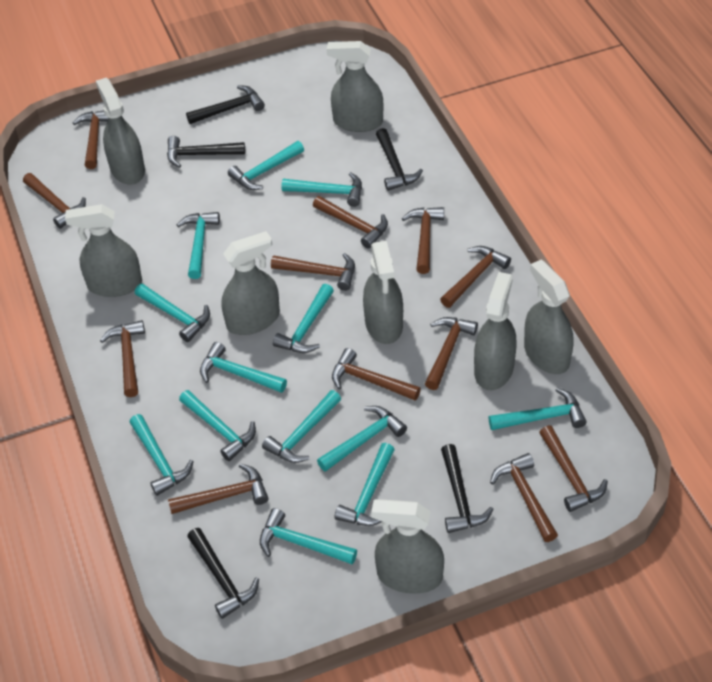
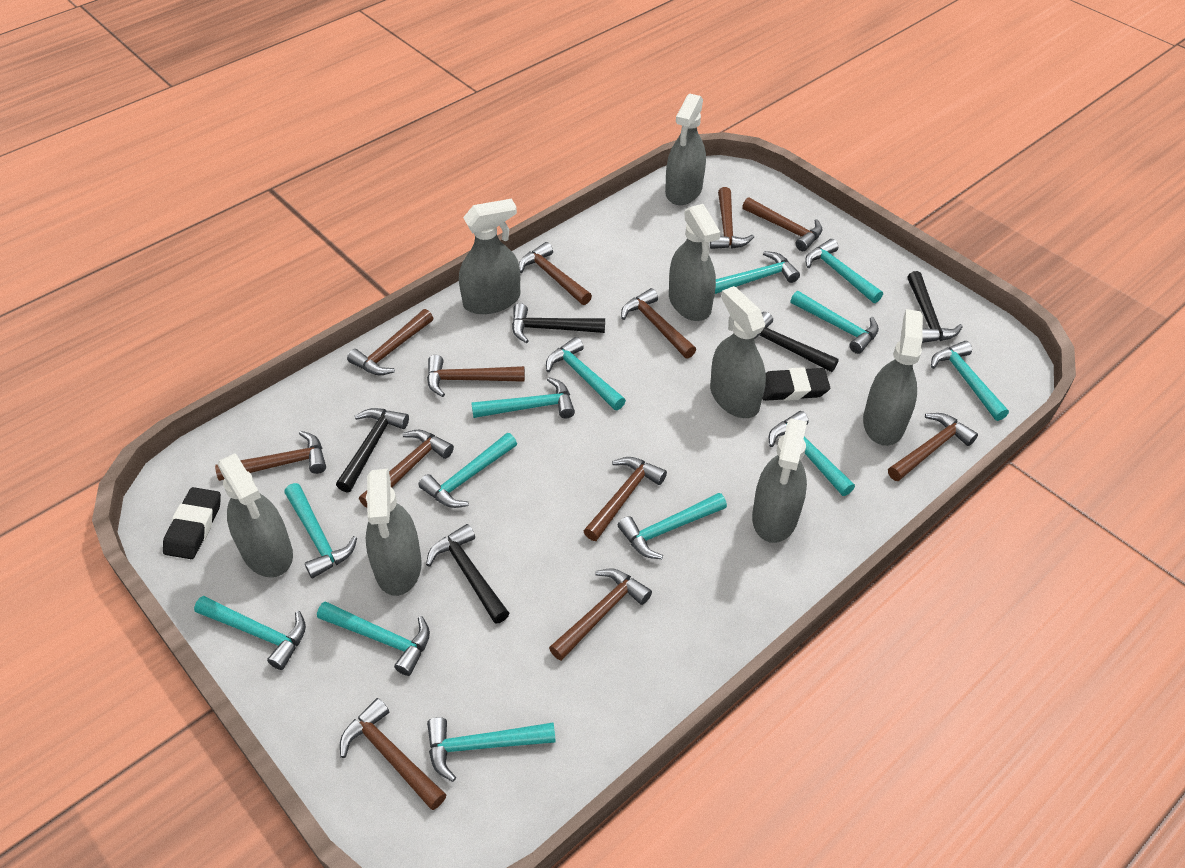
black eraser: none = 0 -> [163,487,221,559] [762,367,830,401] = 2

